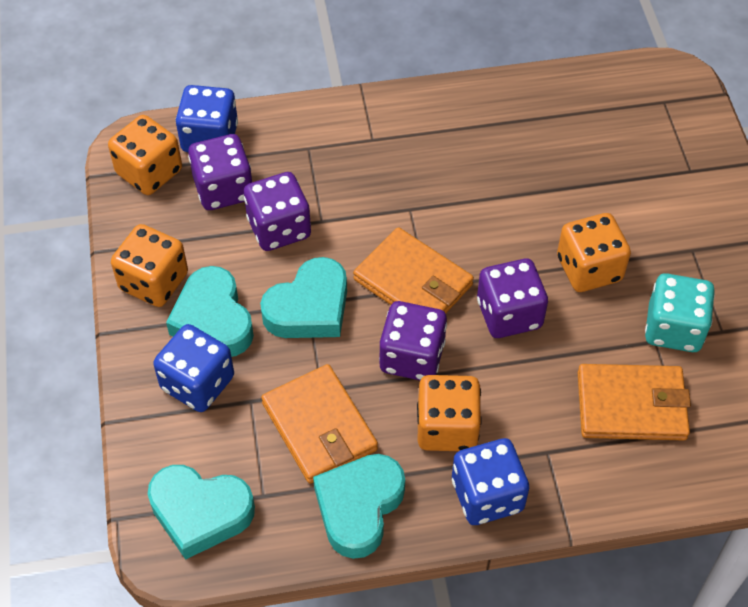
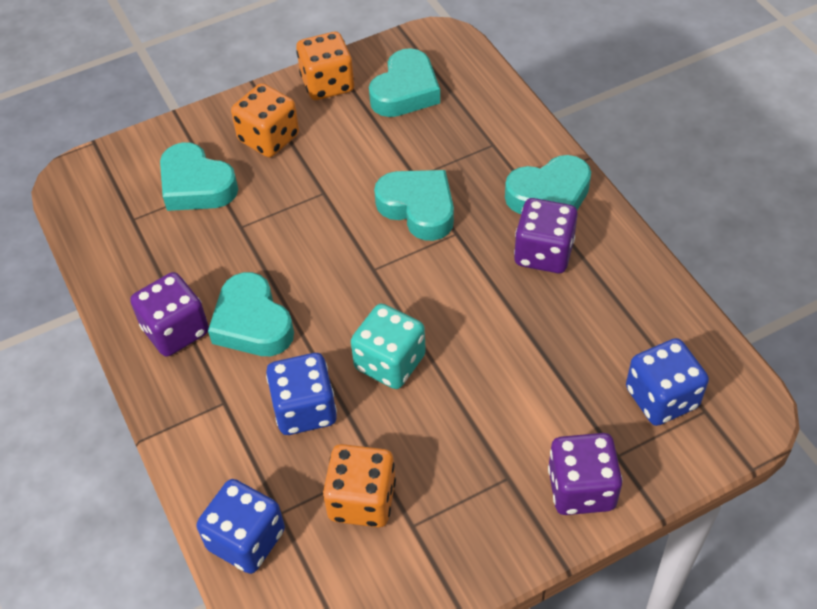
orange dice: [108,115,182,195] [111,224,188,307] [417,375,482,451] [557,213,631,292] = 4 -> [231,83,299,157] [296,32,354,100] [323,444,396,527] = 3
orange wallet: [261,364,378,484] [353,227,474,313] [578,364,691,440] = 3 -> none = 0
purple dice: [188,134,252,210] [244,172,311,251] [379,301,447,380] [477,258,548,338] = 4 -> [130,272,209,357] [514,198,578,273] [548,433,622,515] = 3
turquoise heart: [148,465,255,560] [166,266,254,357] [260,257,347,338] [313,454,405,559] = 4 -> [160,142,238,211] [208,272,294,356] [369,48,440,117] [374,170,454,241] [505,155,591,214] = 5

